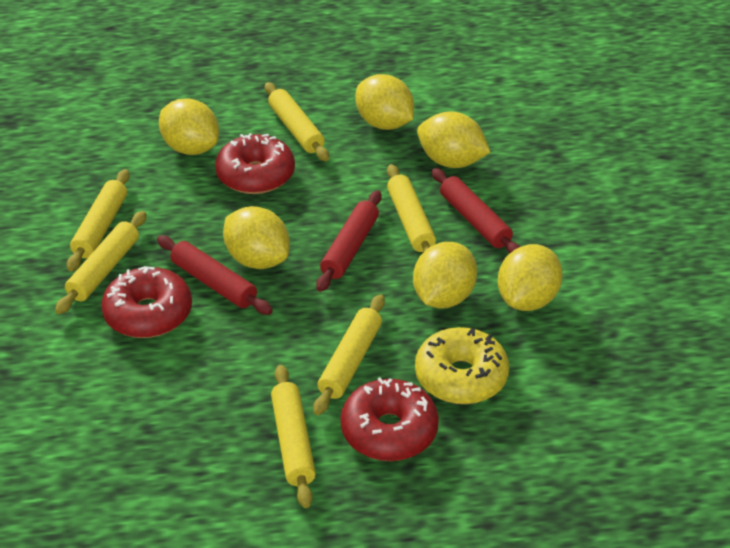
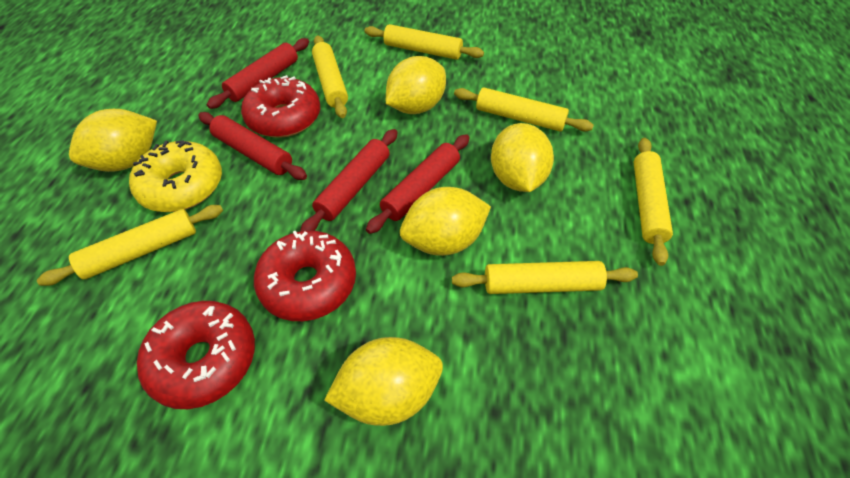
red rolling pin: [157,236,273,315] [316,190,382,292] [432,168,520,254] = 3 -> [198,112,307,180] [207,38,309,109] [300,129,398,231] [366,134,470,234] = 4
yellow lemon: [159,98,219,155] [223,206,290,269] [356,74,414,130] [413,242,477,308] [417,111,490,168] [498,244,563,311] = 6 -> [69,109,157,172] [324,337,443,426] [386,56,446,114] [400,187,491,256] [491,123,554,192] = 5

